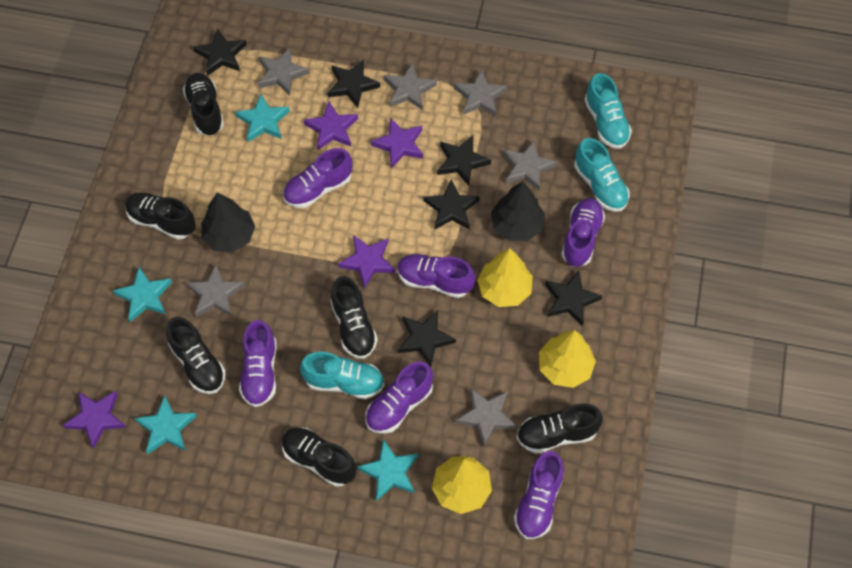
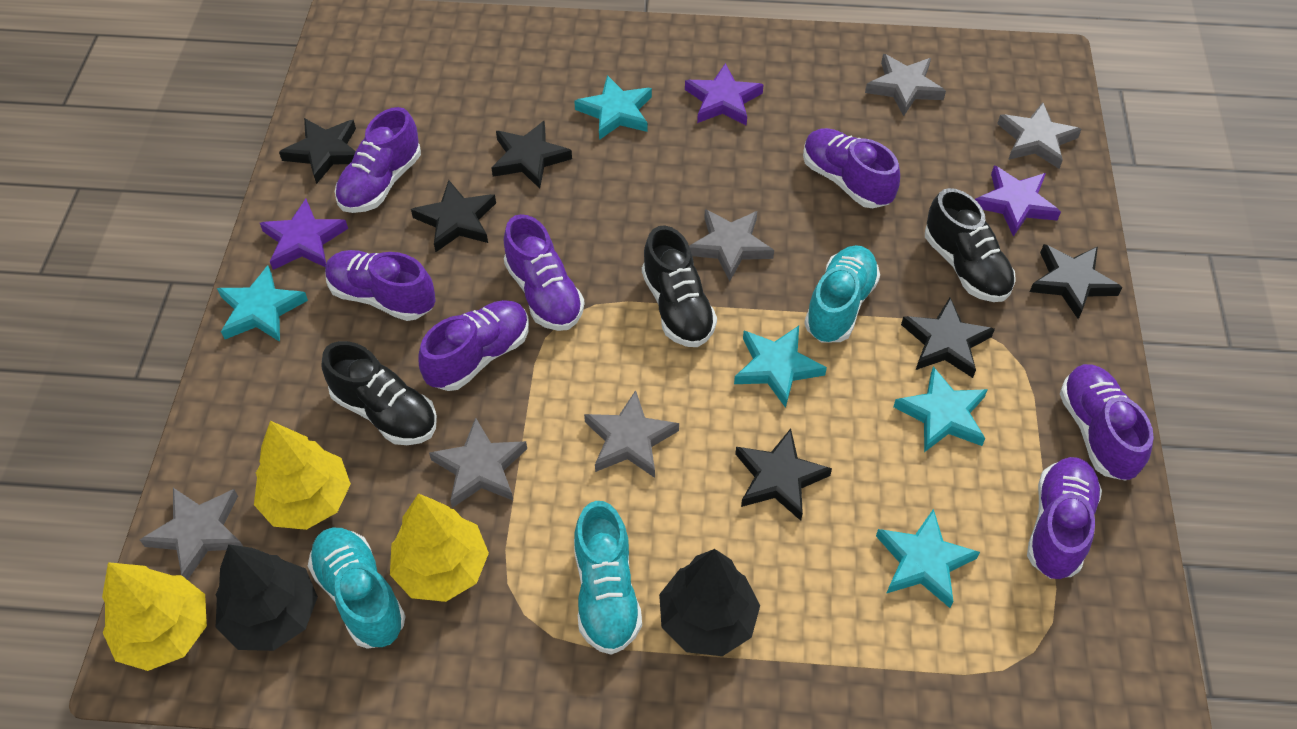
black shoe: [125,192,196,240] [166,317,226,394] [183,73,224,136] [282,427,356,487] [330,276,378,359] [517,403,603,454] = 6 -> [321,341,437,445] [642,225,717,347] [925,188,1016,302] = 3
purple shoe: [239,320,277,407] [283,148,353,208] [365,361,433,434] [397,254,475,298] [514,451,564,539] [562,198,605,267] = 6 -> [325,250,436,321] [335,107,421,213] [418,300,529,391] [504,214,584,331] [803,128,900,208] [1027,457,1102,579] [1060,364,1154,481] = 7
purple star: [63,391,126,449] [304,102,358,150] [338,235,395,289] [371,118,423,168] = 4 -> [260,199,348,270] [685,63,764,126] [975,165,1061,237] = 3
turquoise star: [113,267,172,322] [134,395,197,454] [235,94,290,142] [357,439,418,501] = 4 -> [217,266,308,342] [574,75,652,140] [734,326,827,408] [876,509,980,608] [893,366,988,452] = 5

